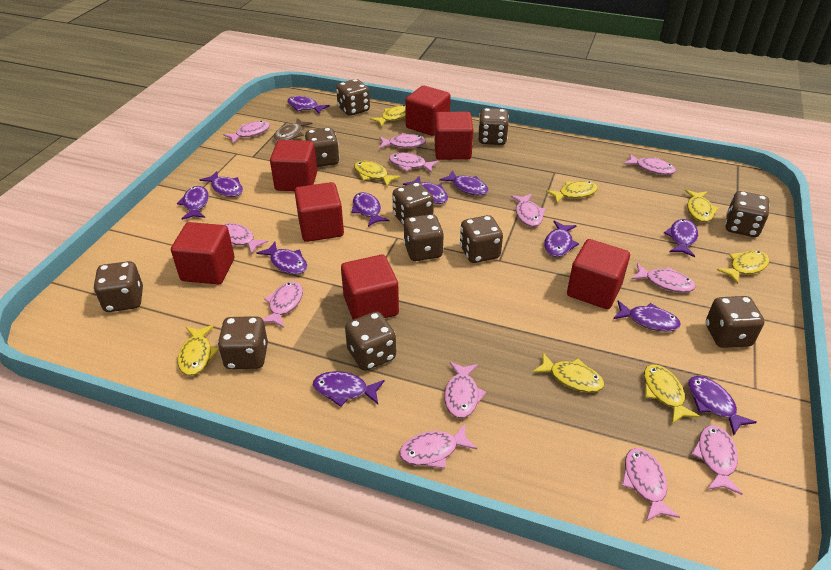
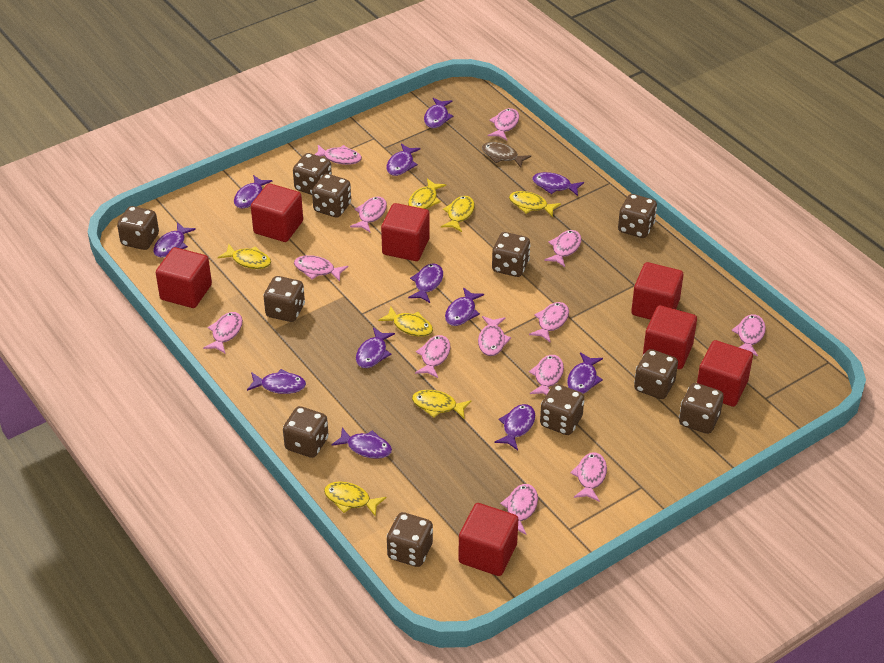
pink fish: [222,223,269,254] [223,121,270,143] [263,281,303,328] [379,133,426,148] [389,153,439,173] [399,424,477,468] [444,362,486,418] [510,194,546,227] [622,448,680,521] [623,154,676,175] [631,263,696,293] [691,425,743,495] = 12 -> [203,312,243,354] [294,255,348,281] [314,145,362,165] [350,197,387,232] [415,335,451,378] [478,316,511,356] [488,108,519,140] [500,484,538,535] [529,302,569,343] [529,355,564,395] [544,230,581,267] [570,452,607,502] [731,314,766,356] = 13
yellow fish: [178,325,219,376] [354,161,401,186] [370,105,406,127] [532,353,604,393] [546,181,598,203] [644,365,700,424] [685,190,719,222] [717,250,769,284] = 8 -> [218,244,271,269] [324,481,386,517] [378,307,433,337] [408,178,446,209] [412,390,472,418] [441,196,475,232] [509,191,561,217] = 7

